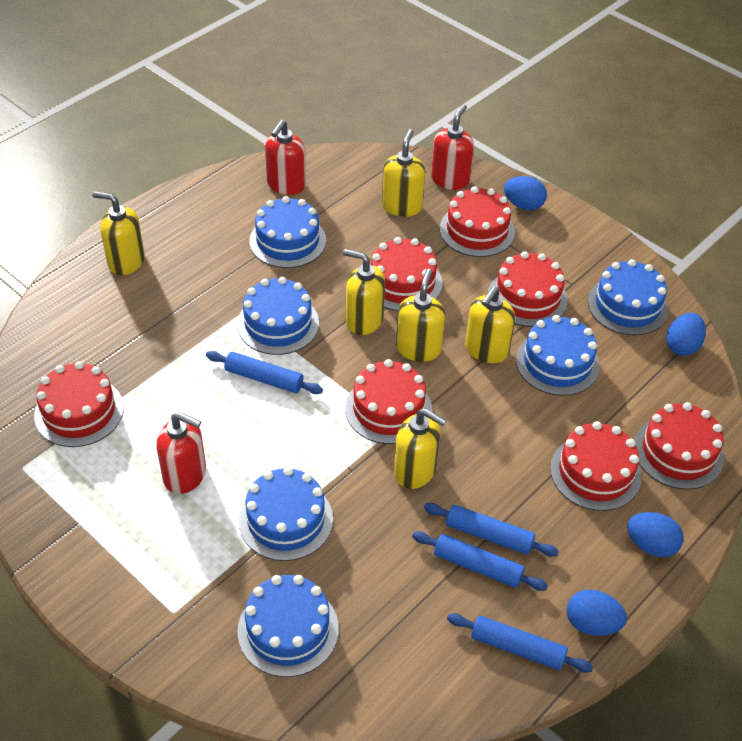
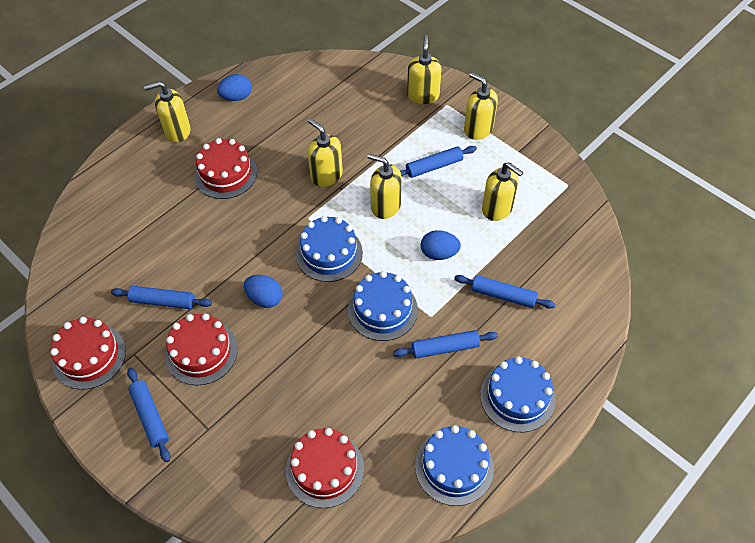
blue cake: [237,277,319,355] [237,575,339,677] [239,467,333,561] [250,196,326,268] [516,315,600,396] [588,259,668,335] = 6 -> [296,216,363,282] [348,271,418,341] [415,425,494,506] [480,357,556,432] = 4
blue egg: [504,176,547,210] [567,590,627,636] [627,512,683,557] [666,313,706,356] = 4 -> [217,74,252,101] [244,275,283,308] [421,230,461,260] = 3
blue rolling pin: [206,351,323,394] [412,531,548,591] [424,503,559,557] [447,613,593,673] = 4 -> [111,286,212,309] [127,367,170,462] [393,330,498,359] [400,146,477,178] [454,275,556,309] = 5
red cake: [34,361,124,447] [345,359,432,444] [371,237,442,311] [440,186,515,257] [488,251,568,327] [550,421,641,511] [635,402,724,490] = 7 -> [50,317,126,390] [165,314,238,385] [194,138,257,199] [286,428,364,508] = 4
red soap dispenser: [156,412,206,494] [265,120,306,195] [431,104,474,190] = 3 -> none = 0

